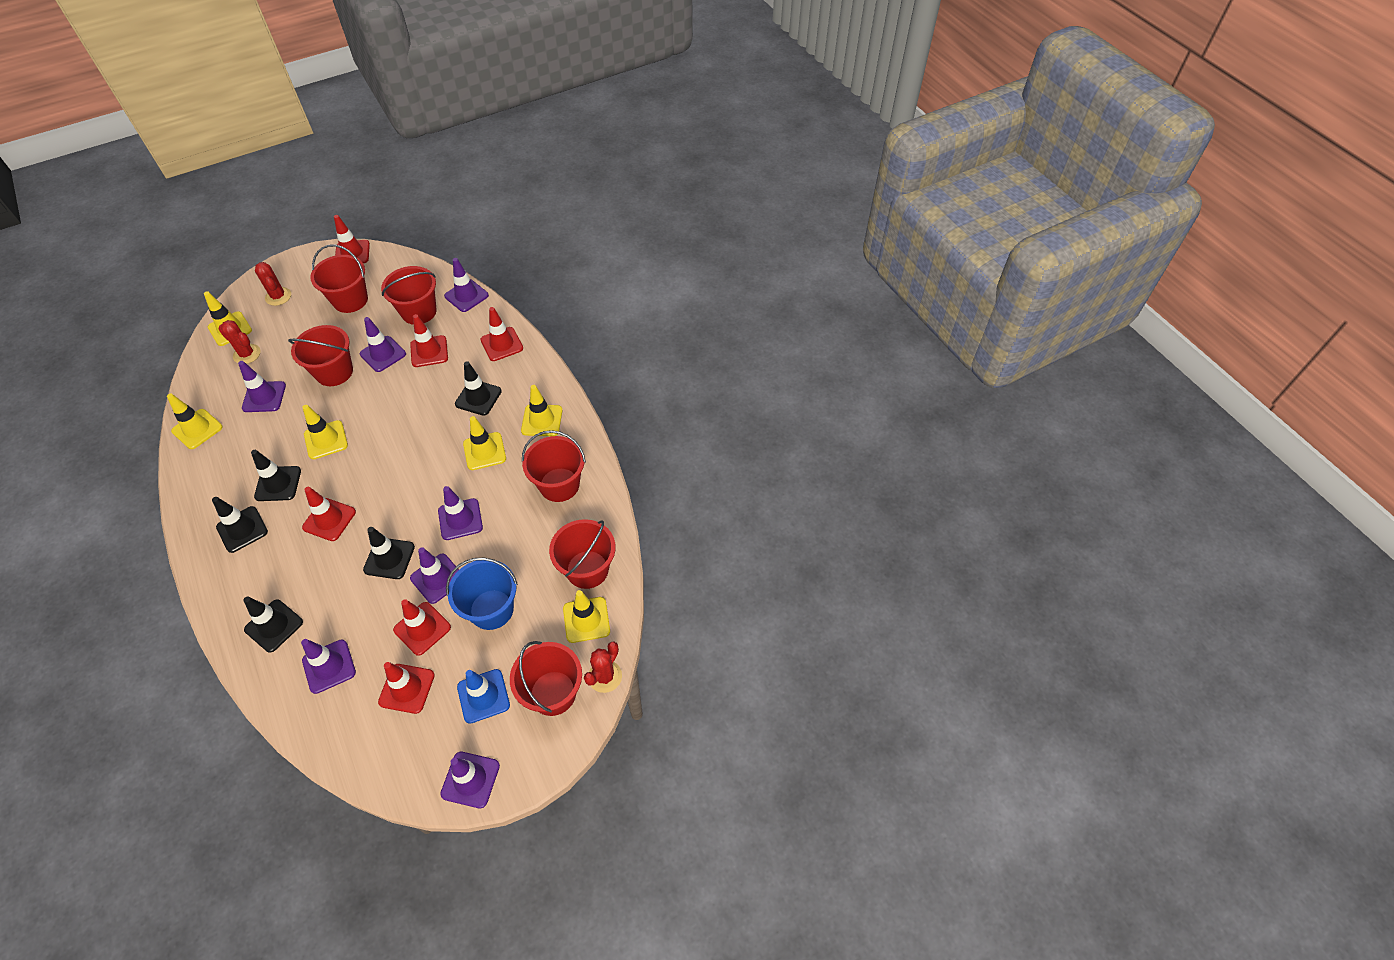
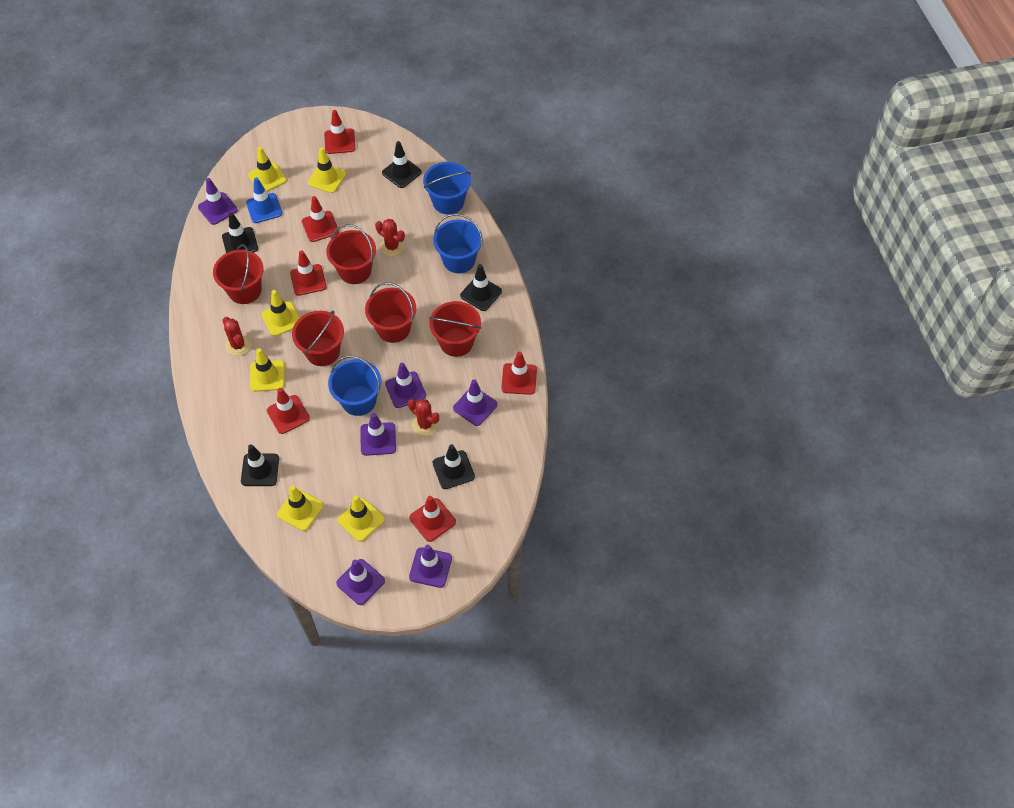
blue bucket: [446,558,518,630] = 1 -> [328,356,381,416] [423,162,471,214] [433,214,483,273] = 3
purple traffic cone: [238,361,286,412] [301,639,356,694] [360,317,406,372] [410,547,459,604] [438,486,483,540] [440,752,500,808] [444,258,489,312] = 7 -> [198,178,238,225] [336,559,385,605] [360,413,396,456] [385,363,426,408] [409,545,452,588] [453,379,497,426] = 6
red bucket: [288,325,353,386] [310,244,368,313] [381,266,437,325] [510,641,582,716] [522,430,586,502] [549,519,616,589] = 6 -> [213,244,264,304] [292,311,344,366] [326,224,376,284] [365,282,416,343] [429,301,481,357] = 5

